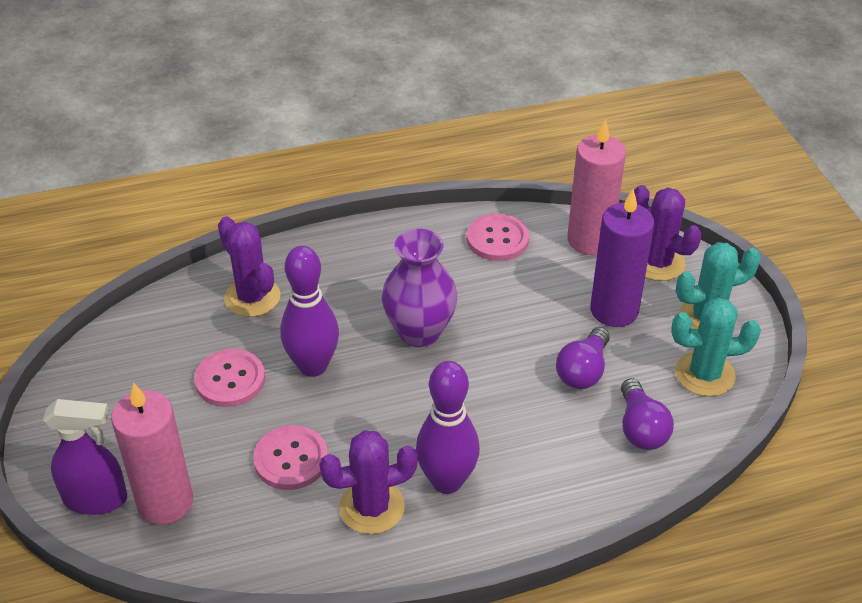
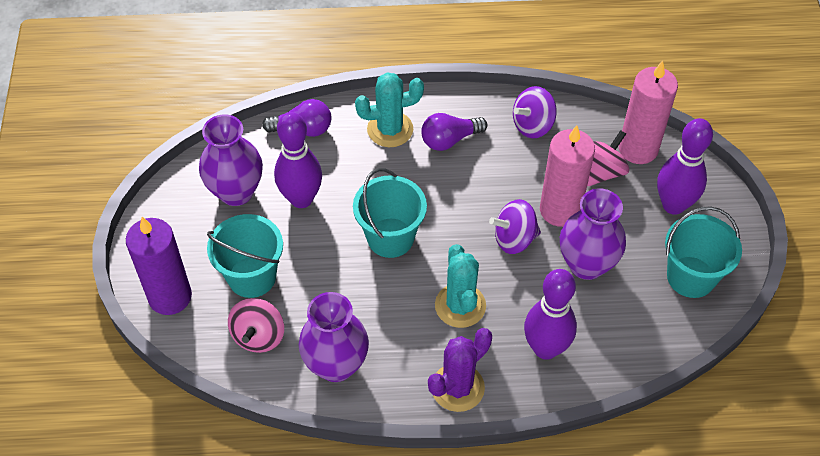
pink button: [194,349,265,407] [253,425,328,490] [467,213,529,261] = 3 -> none = 0
pink spinning top: none = 0 -> [228,298,284,353] [587,130,629,186] = 2
purple bowling pin: [280,246,339,377] [416,361,480,494] = 2 -> [274,112,322,208] [524,269,577,360] [657,118,713,215] = 3
purple cactus: [218,216,281,317] [319,430,418,534] [634,185,701,281] = 3 -> [428,328,492,412] = 1
purple spinning top: none = 0 -> [489,199,541,254] [513,86,557,138] = 2
purple spray bottle: [43,399,127,515] = 1 -> none = 0
purple vase: [382,229,457,347] = 1 -> [199,114,263,206] [299,292,369,382] [560,189,626,280] = 3
turquoise bucket: none = 0 -> [207,214,283,298] [353,168,427,258] [665,206,742,298] = 3

